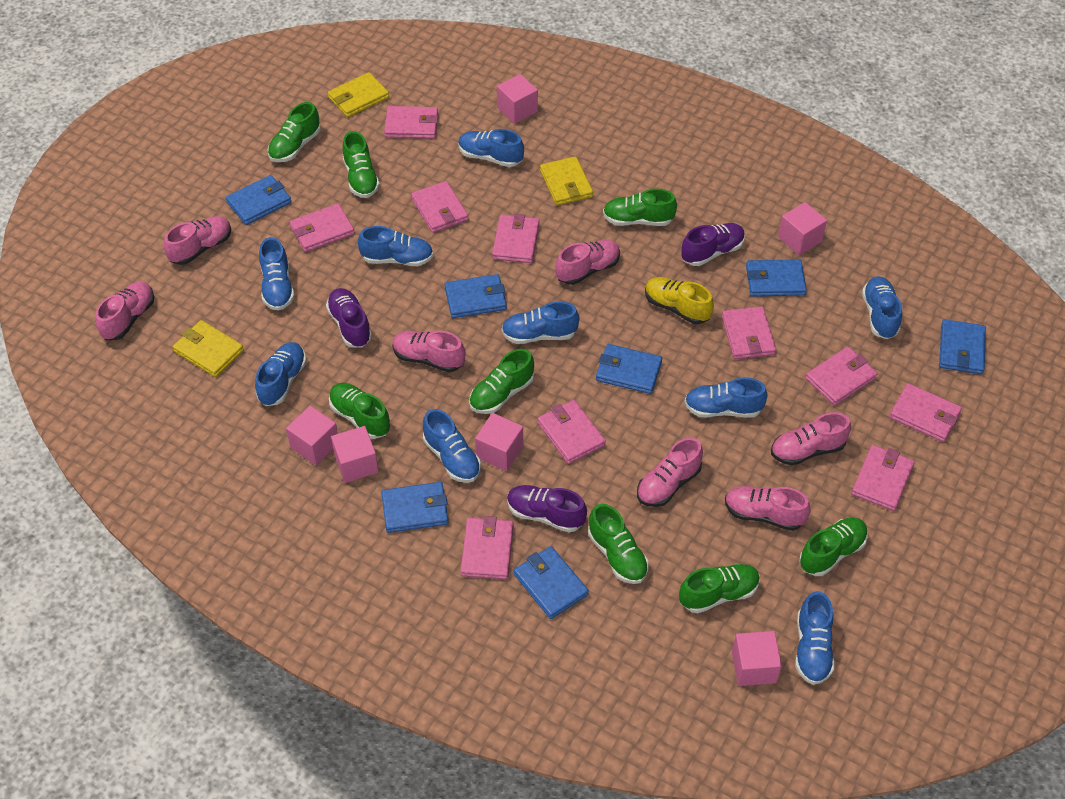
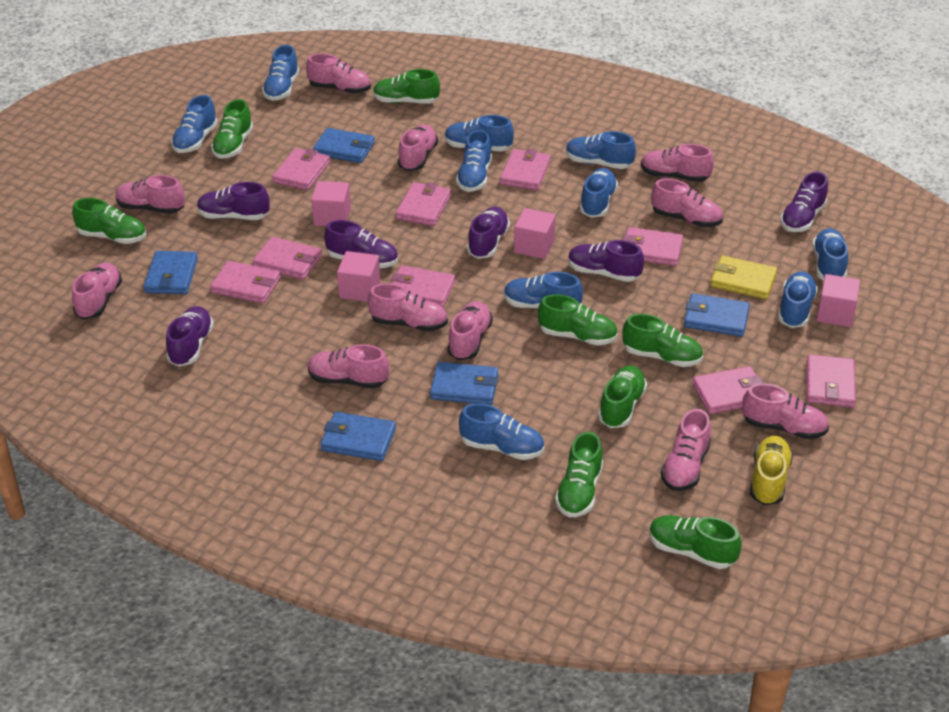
blue shoe: [255,342,306,406] [259,237,294,311] [358,226,433,266] [423,409,481,483] [458,129,524,167] [501,301,579,344] [685,377,767,418] [795,591,834,685] [862,276,902,339] = 9 -> [171,95,218,153] [262,45,299,101] [445,115,514,151] [456,130,492,192] [459,403,544,460] [504,272,583,308] [566,131,636,169] [580,168,618,218] [778,271,818,328] [812,228,848,280] = 10
blue wallet: [226,175,291,225] [381,482,448,533] [445,274,507,318] [514,546,589,619] [596,344,662,394] [746,259,807,297] [939,319,986,374] = 7 -> [144,251,198,294] [313,128,375,163] [320,412,396,461] [430,362,498,405] [684,293,750,337] = 5
pink cube: [286,406,338,465] [331,426,379,483] [475,413,523,471] [497,74,538,124] [732,631,782,686] [778,202,827,256] = 6 -> [311,181,351,226] [337,251,380,302] [514,208,556,259] [816,274,860,327] = 4
pink shoe: [96,282,154,340] [164,216,231,265] [392,331,465,372] [556,240,620,285] [637,437,703,507] [725,486,810,531] [771,412,851,466] = 7 -> [72,263,122,319] [115,175,185,214] [306,54,371,94] [308,344,389,389] [368,283,448,331] [398,125,438,171] [447,301,493,360] [641,144,714,182] [651,179,723,227] [661,409,711,491] [742,383,829,439] = 11
pink wallet: [290,203,355,252] [384,106,438,139] [411,181,468,233] [460,516,514,579] [492,214,540,263] [538,400,606,464] [722,306,776,359] [805,347,877,406] [852,445,915,511] [889,383,962,442] = 10 -> [210,261,281,303] [253,237,322,280] [272,148,330,190] [391,265,455,307] [396,182,451,226] [500,149,551,190] [623,227,683,266] [692,366,764,414] [807,355,856,407] = 9
purple shoe: [326,288,372,347] [507,485,587,533] [681,223,745,266] = 3 -> [166,306,214,367] [197,182,270,220] [324,220,398,268] [467,207,510,259] [568,240,644,282] [780,171,828,232] = 6
yellow wallet: [173,320,244,377] [328,72,389,117] [540,156,593,206] = 3 -> [710,255,777,299] = 1

